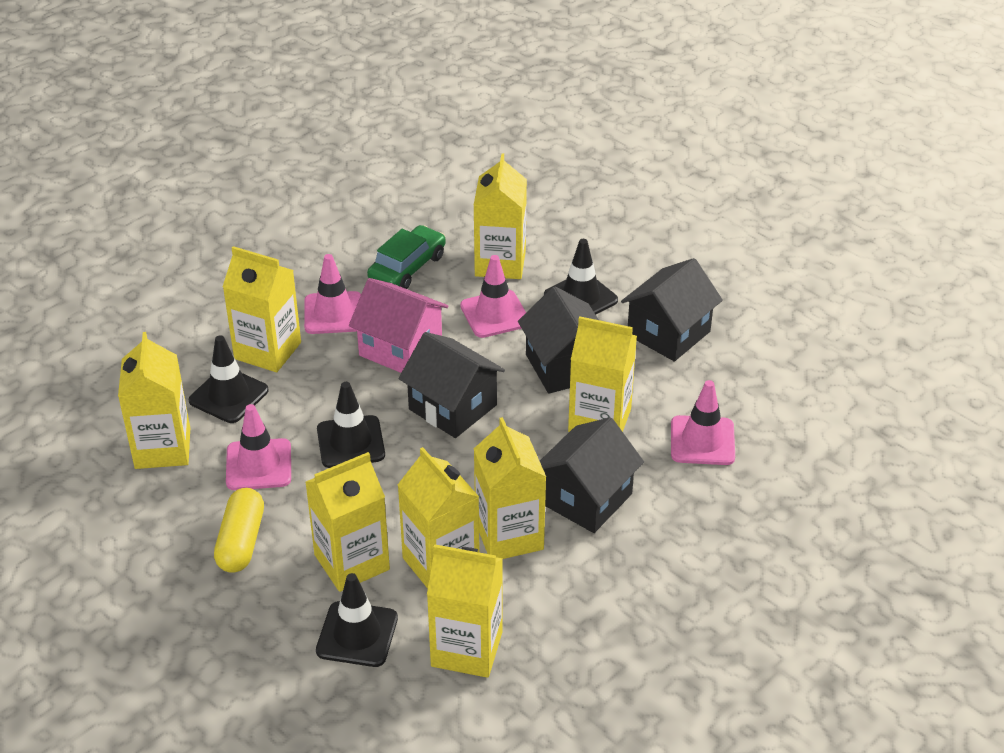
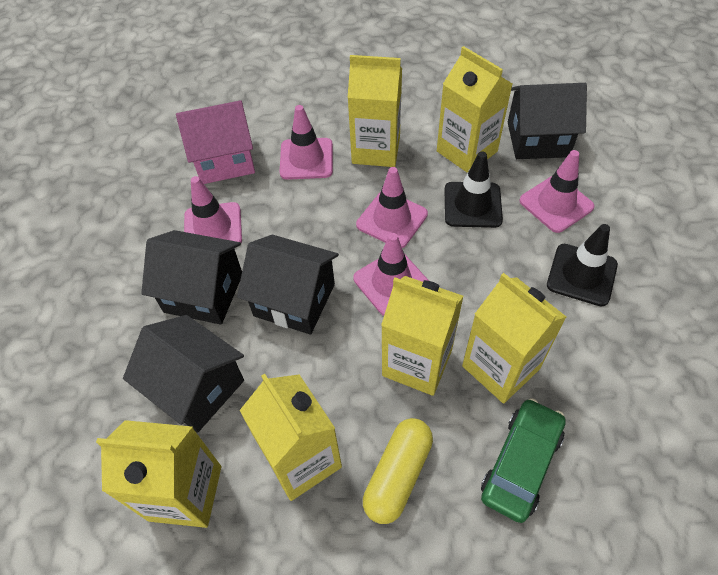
black traffic cone: [189,335,269,423] [316,573,398,667] [317,382,385,468] [544,239,618,315] = 4 -> [444,151,503,228] [547,224,618,306] = 2
pink traffic cone: [226,404,291,490] [304,254,361,334] [460,255,526,338] [671,380,735,465] = 4 -> [184,176,242,243] [280,105,333,180] [353,233,429,316] [356,167,428,248] [519,150,595,233] = 5
yellow carton: [118,332,190,469] [223,246,301,372] [305,452,390,592] [398,447,480,589] [427,544,503,678] [474,154,527,279] [474,417,546,559] [568,316,637,432] = 8 -> [96,420,221,528] [239,374,342,501] [348,55,402,167] [381,276,464,396] [437,46,513,173] [462,273,566,404] = 6

